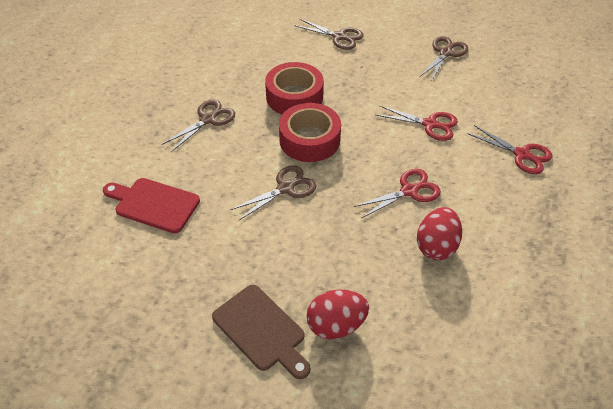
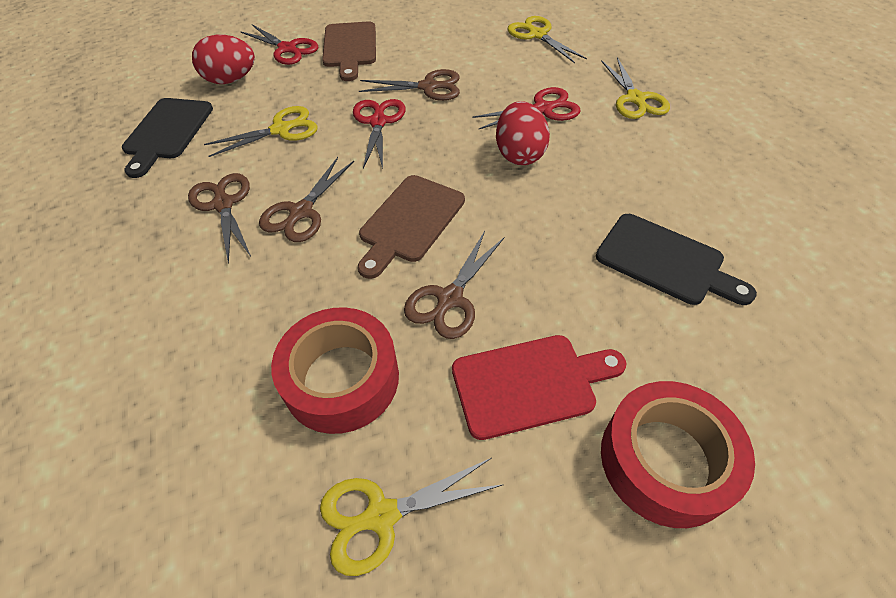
black cutting board: none = 0 -> [122,98,213,178] [596,214,757,305] = 2
brown cutting board: [212,285,310,379] = 1 -> [322,22,376,81] [358,175,465,279] = 2
yellow scissors: none = 0 -> [204,106,318,157] [320,458,504,576] [507,16,587,63] [601,57,670,119] = 4

